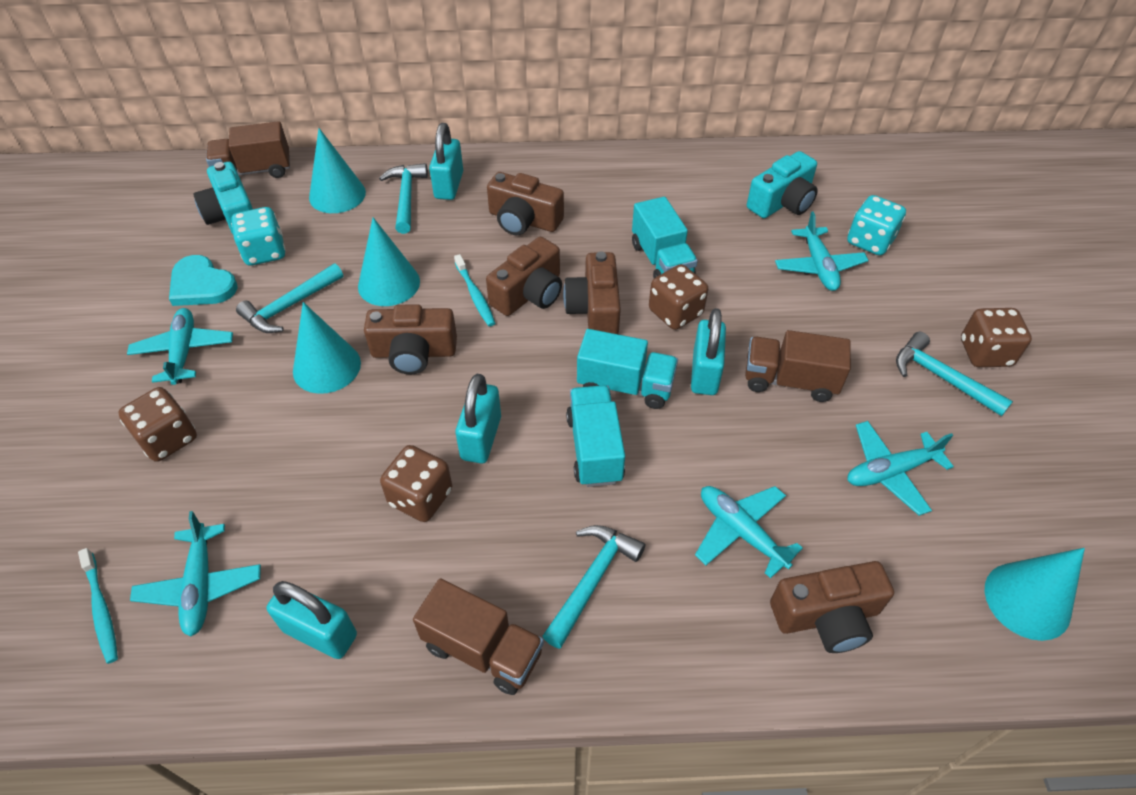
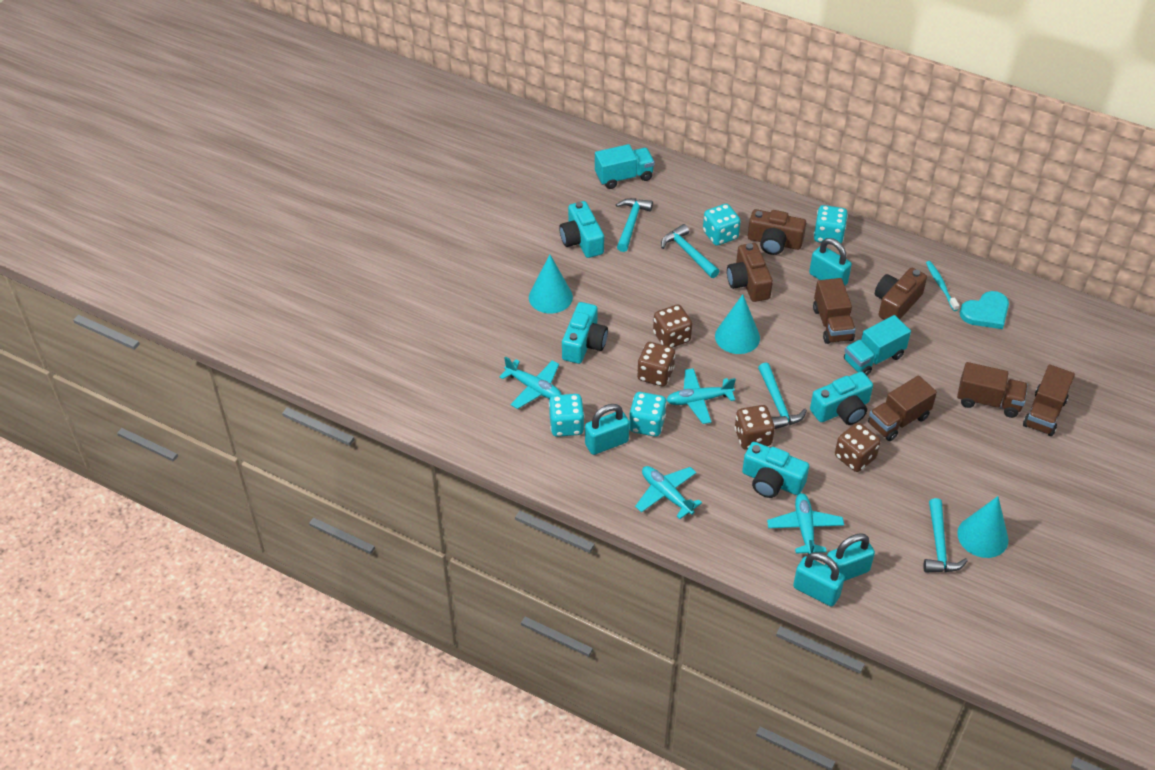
brown camera: [364,304,457,375] [486,237,562,316] [487,172,564,235] [563,252,621,334] [770,561,894,653] = 5 -> [727,243,773,302] [748,209,806,255] [875,268,927,320] = 3
brown truck: [206,121,290,178] [413,578,544,695] [745,330,851,402] = 3 -> [813,278,856,344] [868,375,937,441] [957,362,1028,418] [1023,364,1075,436] = 4
turquoise camera: [193,162,253,234] [747,151,818,218] = 2 -> [559,201,604,258] [562,302,608,364] [742,442,809,498] [810,371,873,425] = 4
turquoise cone: [293,302,361,394] [309,128,366,213] [358,217,420,306] [985,548,1085,641] = 4 -> [529,254,573,314] [715,294,760,354] [957,496,1008,558] = 3
turquoise dice: [231,207,285,266] [847,195,906,255] = 2 -> [549,394,585,437] [629,392,667,437] [703,204,741,246] [813,205,848,243] = 4
turquoise plane: [127,308,233,385] [130,511,261,637] [695,486,803,579] [775,211,868,291] [847,421,954,516] = 5 -> [499,357,562,409] [635,466,702,519] [667,368,736,424] [767,493,844,554] = 4
turquoise toothbrush: [78,548,118,664] [454,254,495,326] = 2 -> [926,261,959,311] = 1
turquoise truck: [566,385,625,487] [577,329,678,409] [632,197,698,278] = 3 -> [595,144,655,189] [844,315,911,376] = 2

